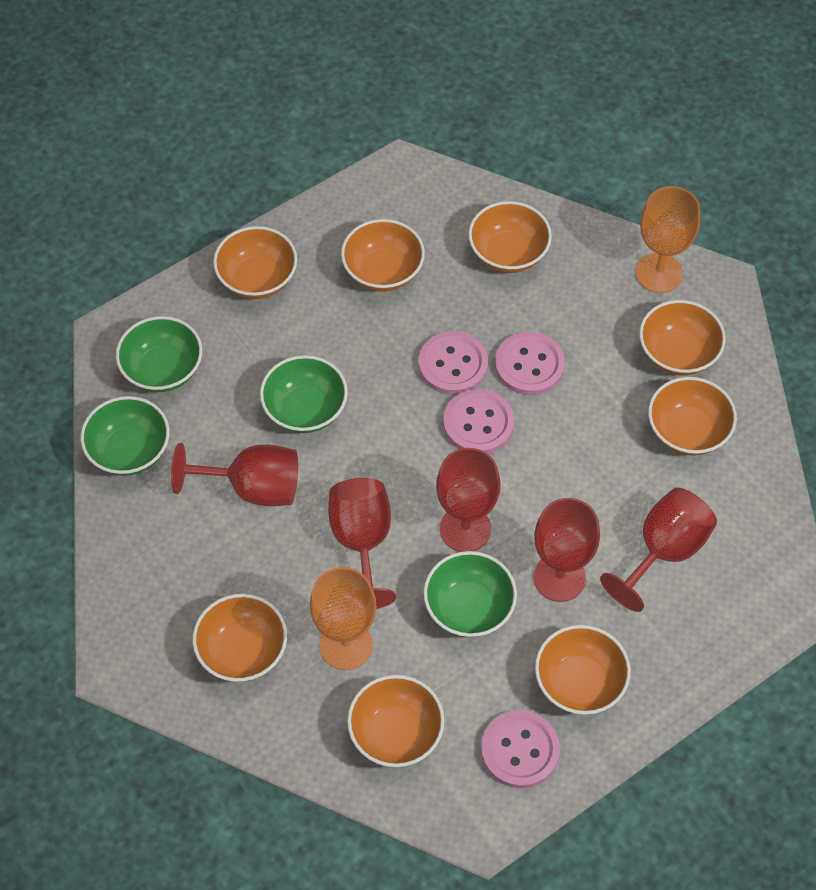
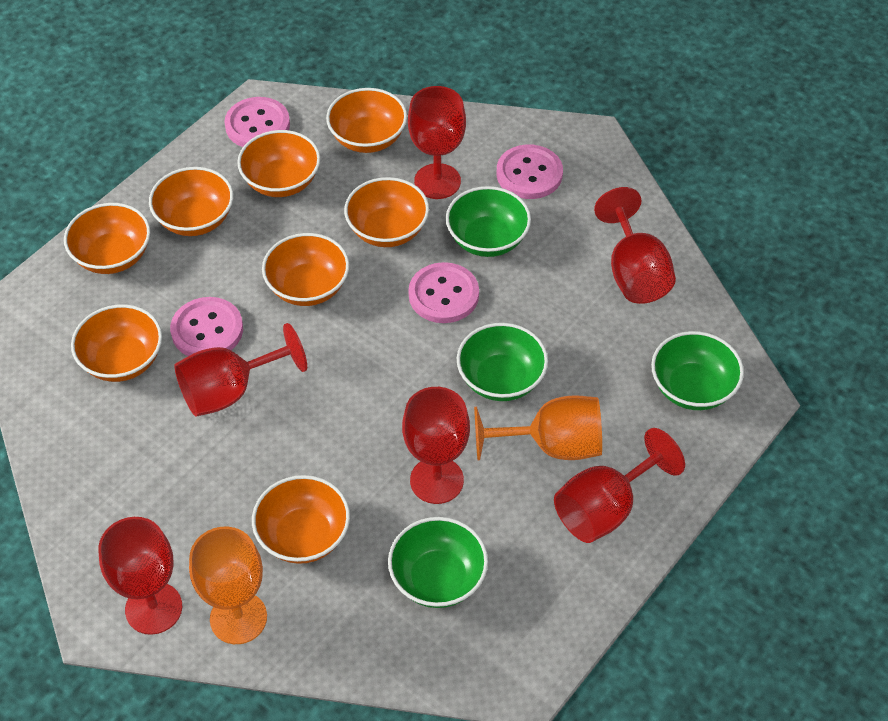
red goblet: [171,443,298,506] [328,478,396,609] [436,448,501,552] [534,498,600,602] [600,488,717,612] = 5 -> [98,517,182,635] [174,323,307,417] [402,387,470,504] [408,86,466,199] [554,428,685,543] [594,187,676,304] = 6

